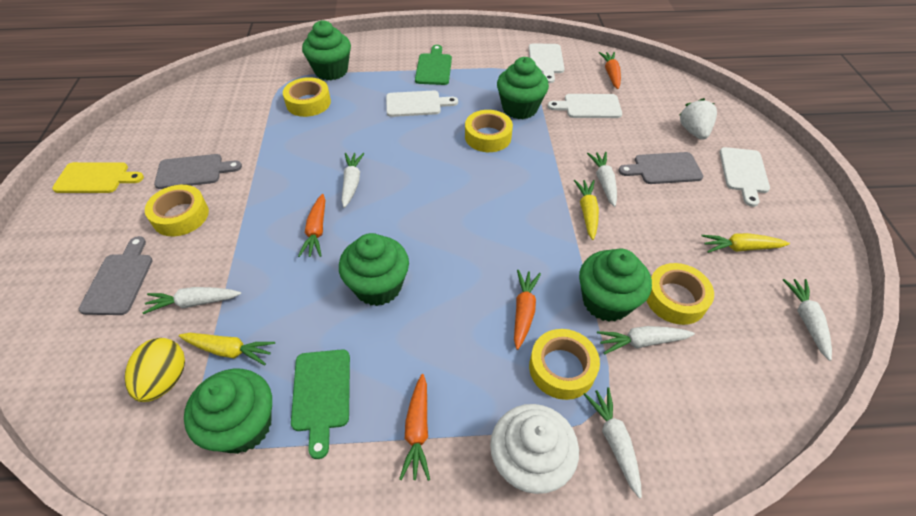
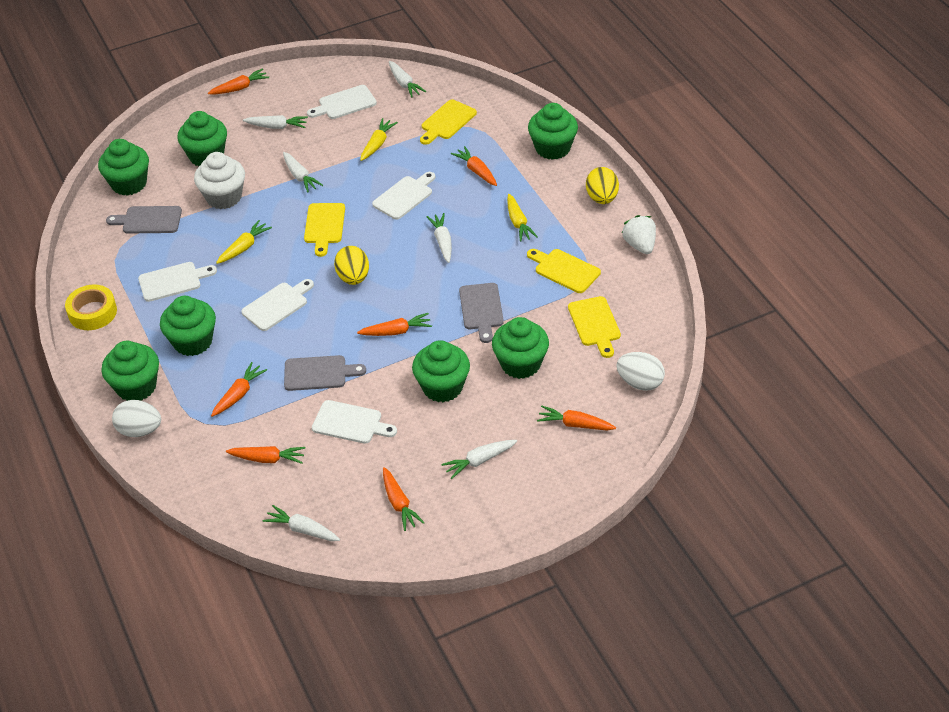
green cupcake: [184,369,272,454] [302,20,351,80] [339,233,409,306] [497,57,549,119] [579,249,652,322] = 5 -> [98,139,149,196] [101,341,159,401] [160,296,216,356] [177,111,227,166] [412,340,470,402] [492,317,549,379] [528,103,578,160] = 7
green cutting board: [291,349,350,459] [415,45,452,85] = 2 -> none = 0
orange carrot: [298,194,325,257] [399,374,430,481] [514,270,541,350] [599,52,621,89] = 4 -> [208,68,269,95] [211,362,267,417] [226,446,305,464] [357,313,432,336] [383,467,425,531] [451,146,497,186] [537,406,616,430] = 7
white cutting board: [386,91,458,117] [529,43,565,83] [548,94,622,118] [720,147,770,207] = 4 -> [138,262,217,302] [241,279,314,331] [307,85,377,119] [312,400,397,444] [372,172,435,220] = 5
white egg: none = 0 -> [112,400,161,437] [616,352,665,391] = 2
yellow cutting board: [52,162,144,193] = 1 -> [304,203,345,257] [420,99,477,145] [527,249,601,293] [568,296,621,358] = 4
yellow egg: [125,338,185,402] = 1 -> [334,246,369,285] [586,167,619,204] = 2
yellow tape: [145,185,209,236] [283,77,331,117] [465,110,513,152] [529,329,600,400] [646,263,714,325] = 5 -> [65,285,117,330] = 1

